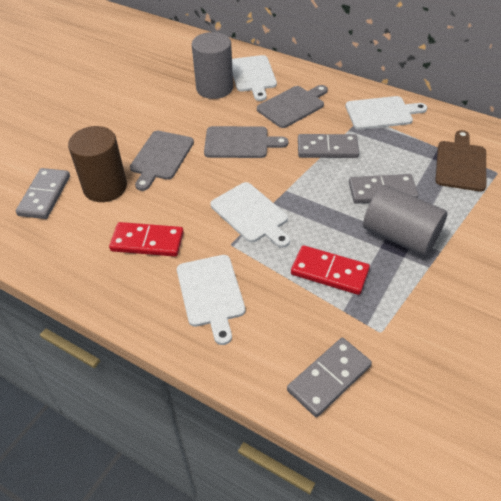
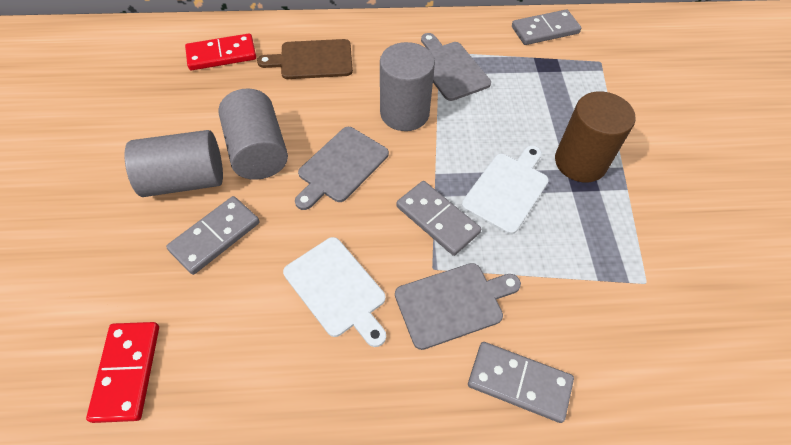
grey cylinder: [192,32,233,99] [363,185,447,256] = 2 -> [125,130,223,197] [218,88,288,180] [380,42,435,131] = 3
white cutting board: [177,255,245,345] [210,182,290,248] [232,55,277,101] [346,96,427,130] = 4 -> [283,237,386,347] [462,146,549,234] = 2

